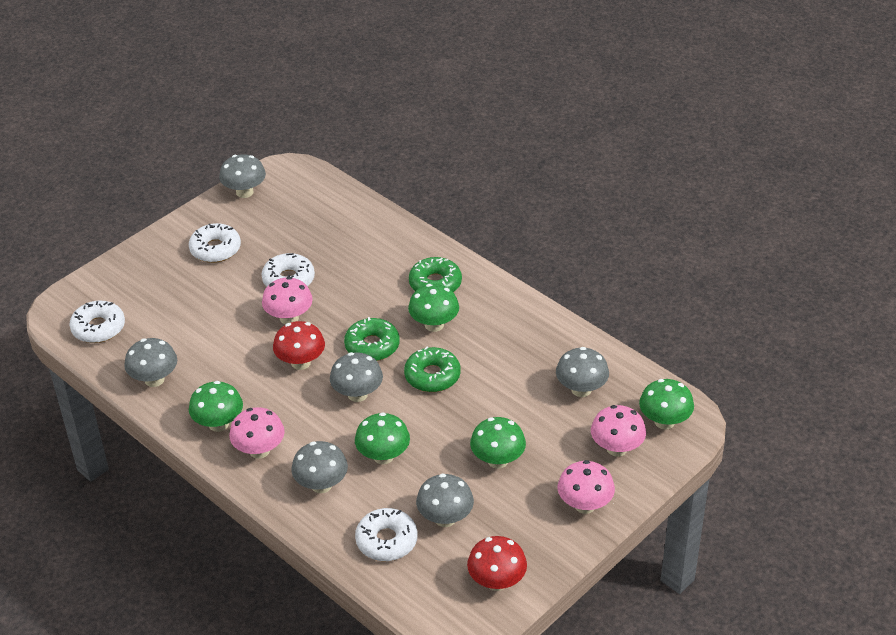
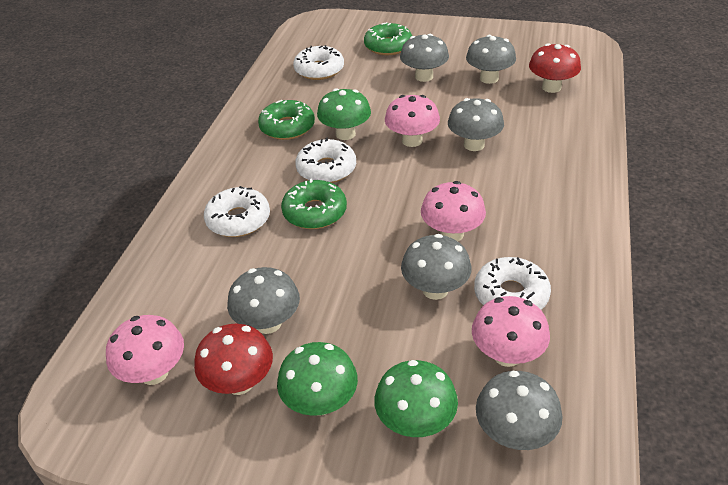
green mushroom: [189,381,243,432] [355,412,410,465] [408,284,459,332] [470,417,526,469] [639,379,694,430] = 5 -> [277,342,358,416] [317,88,371,140] [374,360,458,437] = 3

